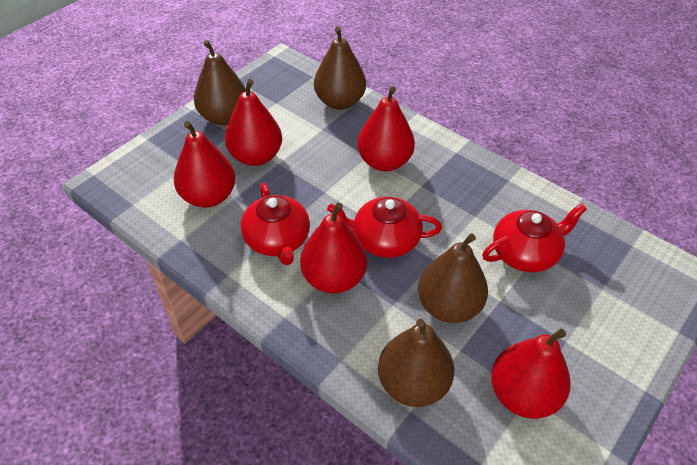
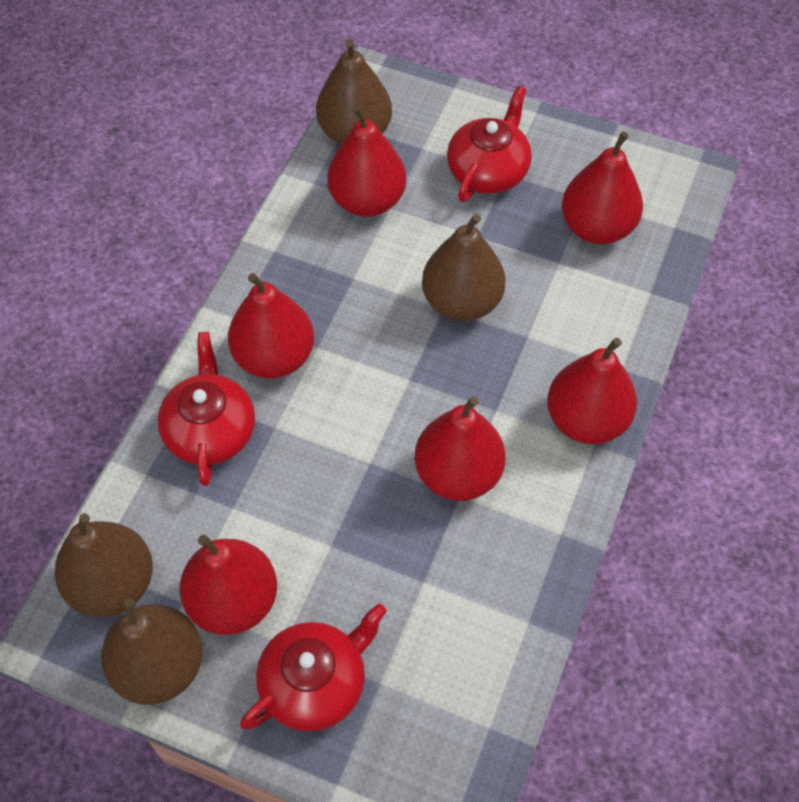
red pear: [174,121,236,208] [225,79,282,166] [300,202,367,294] [357,86,415,171] [491,329,571,419] = 5 -> [180,535,277,635] [228,273,314,378] [327,105,406,217] [414,396,506,501] [547,337,637,444] [562,131,643,244] = 6

